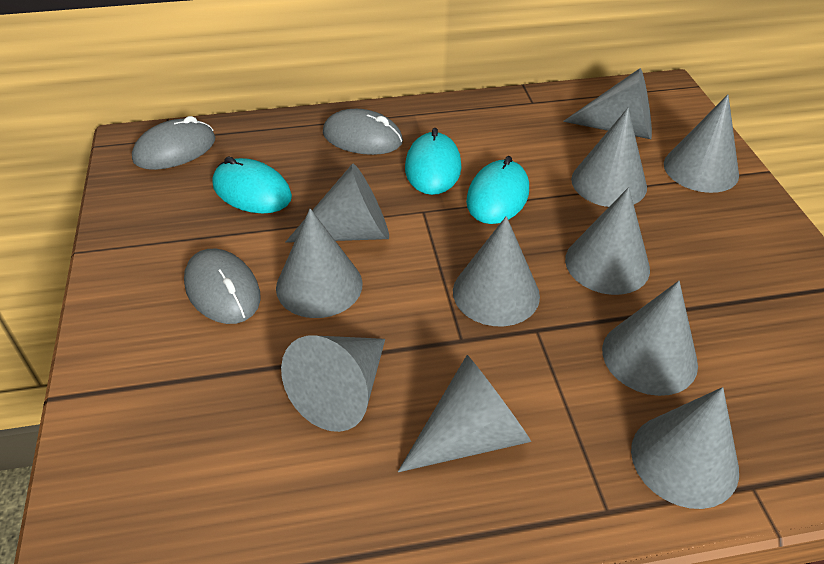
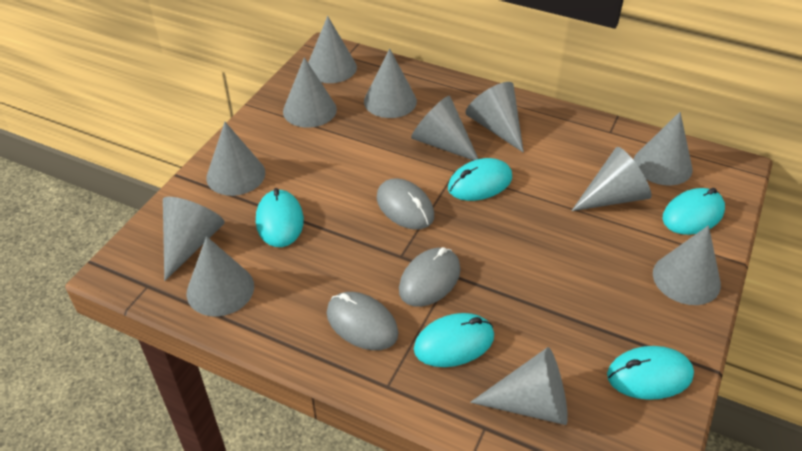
grey cone: [276,208,363,318] [281,336,385,432] [286,164,389,243] [398,355,531,472] [453,216,540,326] [563,68,652,139] [565,187,650,295] [571,108,647,207] [602,281,698,396] [631,387,739,509] [664,95,739,193] = 11 -> [163,197,225,281] [187,236,254,317] [206,122,265,196] [283,57,337,128] [308,16,357,83] [364,48,417,118] [411,96,478,161] [465,82,524,153] [470,347,568,425] [572,147,652,211] [634,112,692,185] [653,225,721,305] = 12
turquoise mouse: [213,157,292,213] [405,128,461,195] [466,156,529,224] = 3 -> [256,188,304,247] [414,313,494,367] [448,158,512,201] [607,346,694,400] [663,188,725,235] = 5

